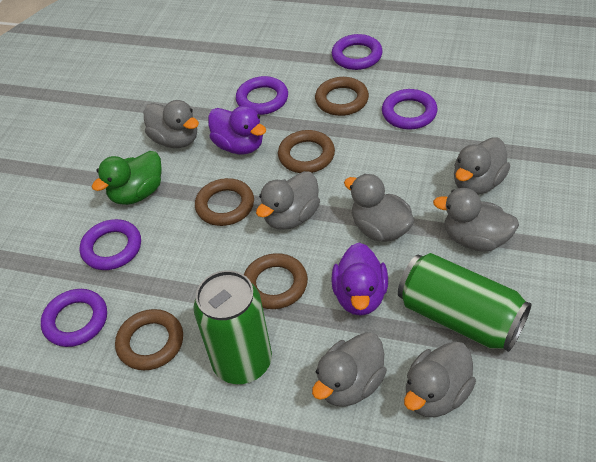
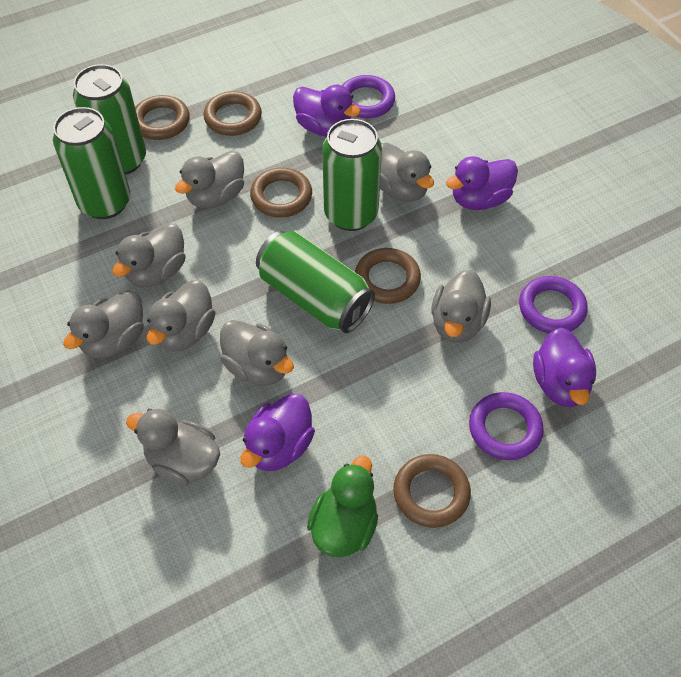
green can: [193,270,272,384] [398,253,532,352] = 2 -> [53,107,130,219] [73,64,146,175] [256,231,375,333] [322,119,382,231] = 4
grey duck: [144,100,199,148] [256,171,320,230] [312,332,387,407] [344,174,414,242] [404,341,476,417] [433,188,519,251] [454,137,510,195] = 7 -> [63,290,144,358] [113,223,186,287] [126,409,220,485] [147,280,215,352] [175,151,244,209] [220,320,294,386] [380,143,434,202] [432,270,491,343] = 8
purple duck: [208,106,266,154] [331,243,388,316] = 2 -> [241,393,315,471] [293,84,361,137] [446,156,518,210] [533,328,596,407] = 4
purple ring: [41,289,107,347] [80,219,141,270] [236,76,288,115] [332,34,383,70] [382,89,438,130] = 5 -> [342,75,395,119] [469,392,544,460] [519,276,588,334] = 3

